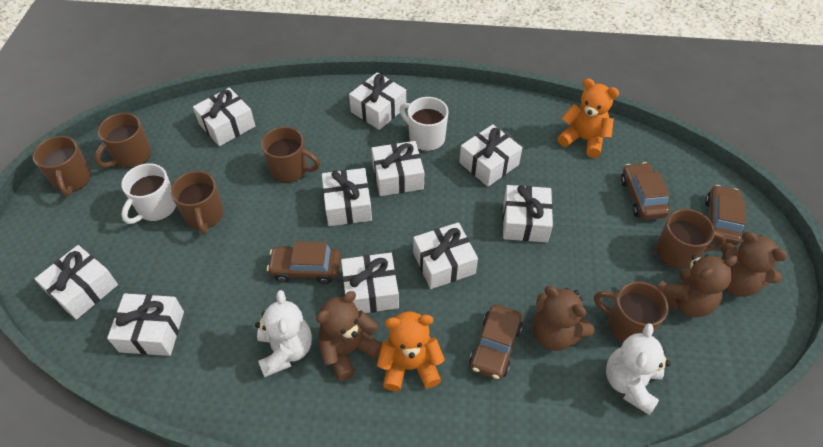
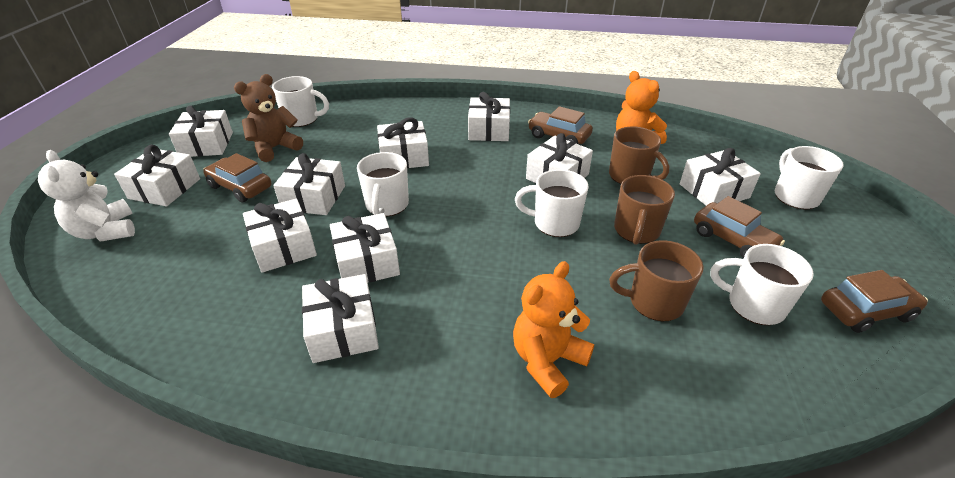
brown mug: [32,136,91,196] [95,113,151,168] [170,171,224,235] [261,127,320,183] [594,281,669,342] [656,209,726,269] = 6 -> [609,126,669,184] [609,240,704,321] [614,175,675,245] = 3
brown teddy bear: [316,291,382,381] [533,286,594,351] [657,254,738,317] [721,232,788,297] = 4 -> [234,74,303,162] = 1
white mug: [121,163,176,224] [400,97,449,151] = 2 -> [272,76,329,127] [357,152,409,217] [515,169,589,237] [710,244,814,325] [775,146,844,209] = 5
white teddy bear: [255,290,312,377] [606,323,671,415] = 2 -> [38,150,135,242] = 1

